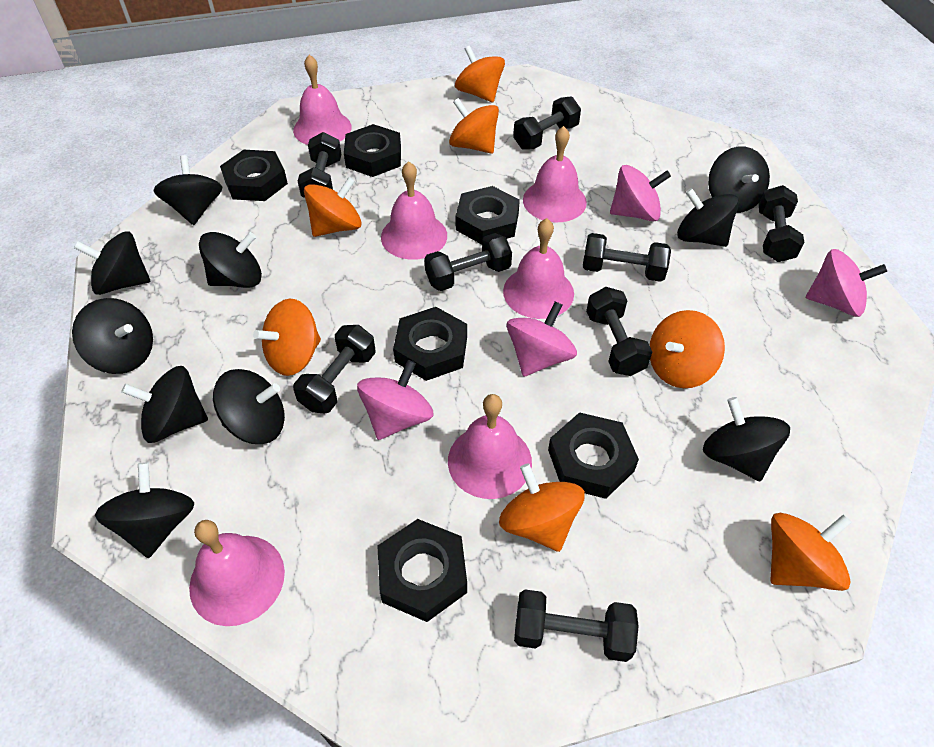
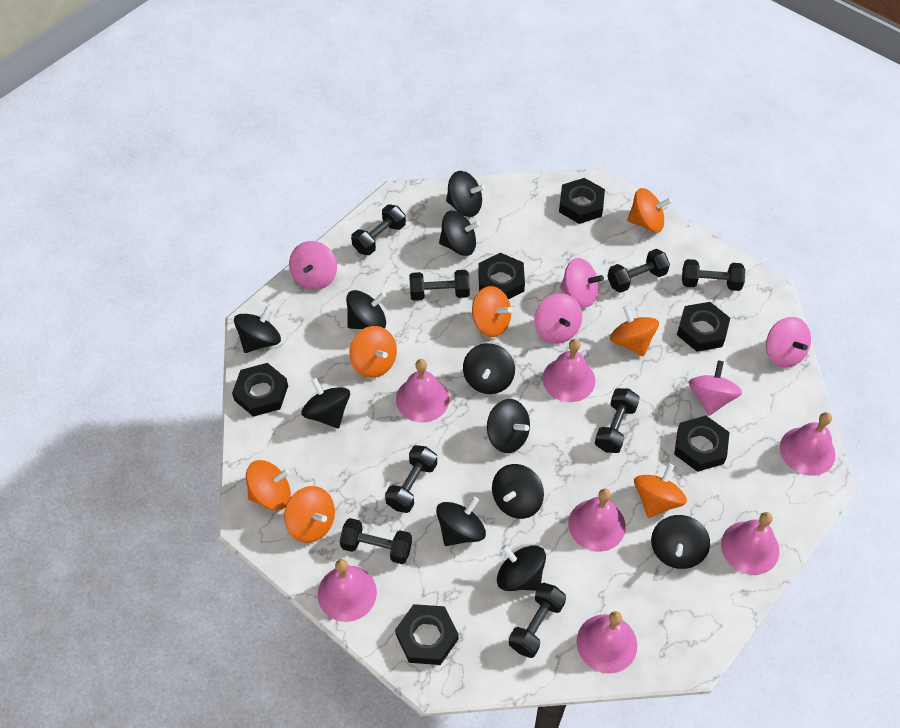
black spinning top: [72,298,153,374] [74,231,151,295] [95,462,194,558] [121,366,208,443] [154,155,223,225] [199,232,262,288] [213,369,285,444] [677,188,739,247] [703,397,790,481] [708,146,770,213] = 10 -> [234,306,281,353] [301,377,350,429] [346,290,386,329] [436,497,486,546] [439,211,480,256] [446,171,485,217] [463,343,515,394] [487,399,530,453] [492,464,544,519] [497,545,546,591] [651,515,710,569] = 11
pink bell: [189,520,285,626] [293,54,351,145] [381,161,447,260] [448,394,532,499] [503,218,574,319] [523,126,587,222] = 6 -> [318,559,377,622] [396,359,449,422] [542,339,595,402] [568,489,626,552] [576,611,637,674] [721,512,779,575] [780,412,836,476] = 7
pink spinning top: [357,360,434,440] [507,301,577,377] [610,165,671,222] [806,249,887,317] = 4 -> [289,241,337,290] [534,294,582,344] [560,258,604,307] [689,361,742,416] [766,317,811,368] = 5

